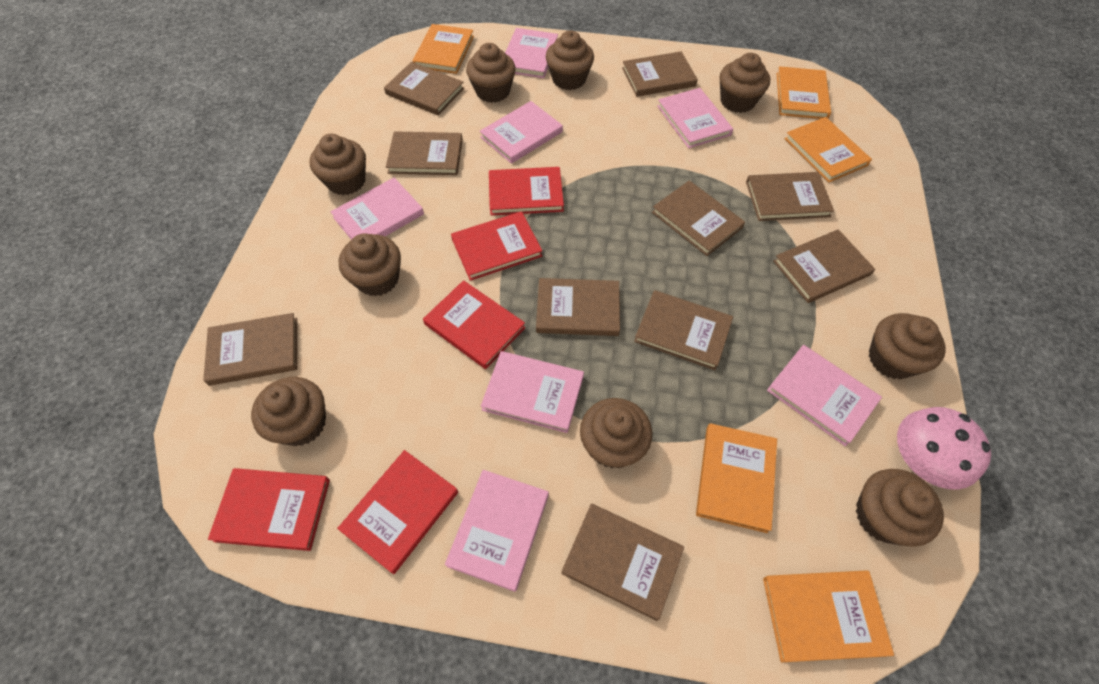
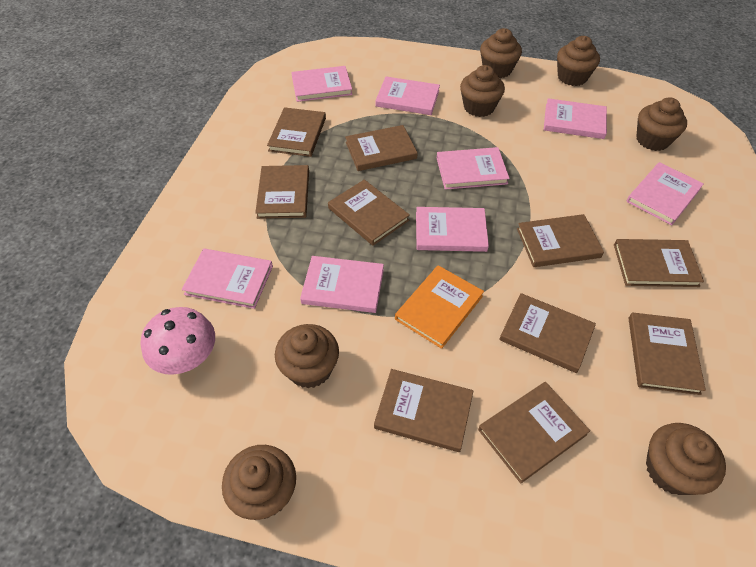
brown cupcake: [251,377,326,446] [310,134,366,195] [339,233,401,296] [466,43,516,103] [546,30,594,90] [580,398,652,469] [720,53,770,113] [856,469,944,547] [869,313,946,379] = 9 -> [222,445,296,520] [275,324,339,388] [460,65,505,117] [480,28,522,78] [557,36,600,86] [636,97,687,151] [646,423,726,495] = 7
orange book: [413,24,474,74] [696,423,777,533] [763,570,894,662] [776,66,831,119] [784,117,872,183] = 5 -> [395,265,484,349] = 1
pink book: [331,178,424,240] [445,470,549,592] [480,101,563,164] [481,351,584,433] [505,28,558,78] [657,88,733,148] [767,345,882,446] = 7 -> [182,248,273,309] [291,66,353,102] [300,256,384,313] [376,77,440,115] [416,207,489,252] [437,147,510,190] [544,98,607,139] [627,162,704,225] = 8
red book: [208,468,330,551] [337,450,458,574] [423,280,525,369] [451,211,542,281] [489,167,564,216] = 5 -> none = 0

